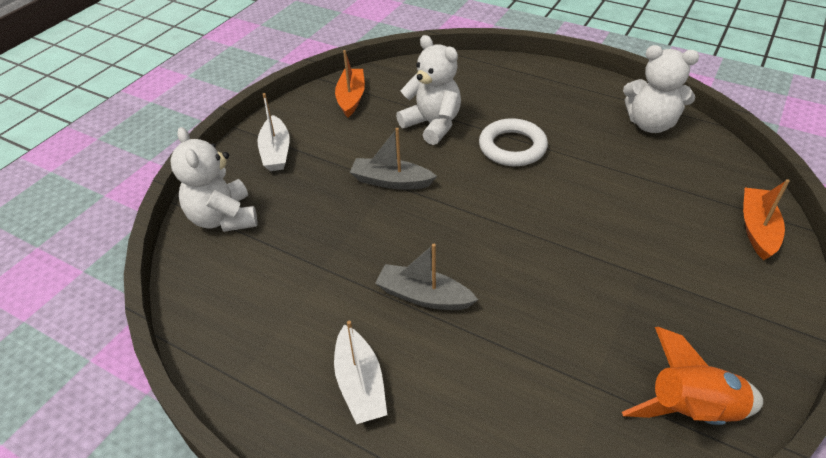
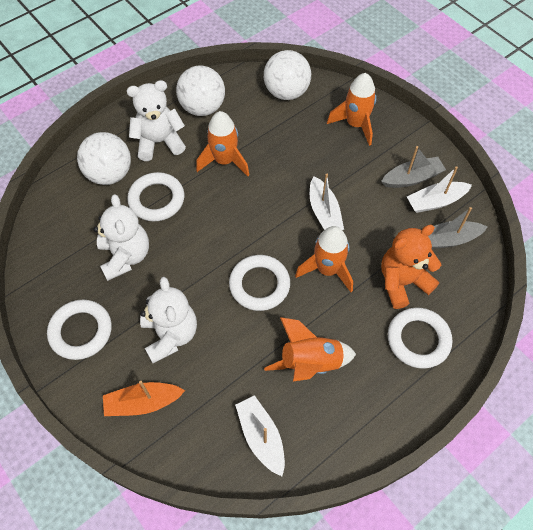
orange boat: [335,50,365,118] [743,179,789,260] = 2 -> [103,381,185,416] = 1
orange rocket: [622,327,763,425] = 1 -> [196,111,249,176] [264,317,356,381] [295,226,353,292] [327,73,377,146] = 4
orange teddy bear: none = 0 -> [381,225,441,309] = 1
white ball: none = 0 -> [77,132,131,185] [176,65,225,116] [264,50,311,100] = 3
white boat: [257,93,290,171] [334,320,387,424] = 2 -> [235,395,285,476] [310,174,344,230] [407,166,472,213] = 3
white ring: [479,118,548,166] = 1 -> [47,300,112,360] [127,172,184,221] [229,255,290,311] [388,307,452,369] = 4

